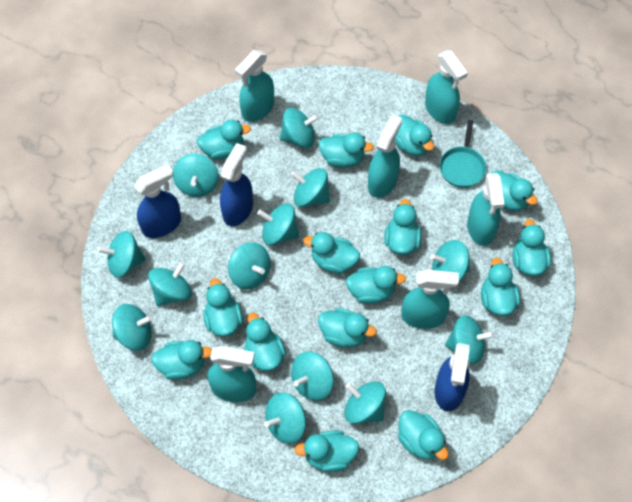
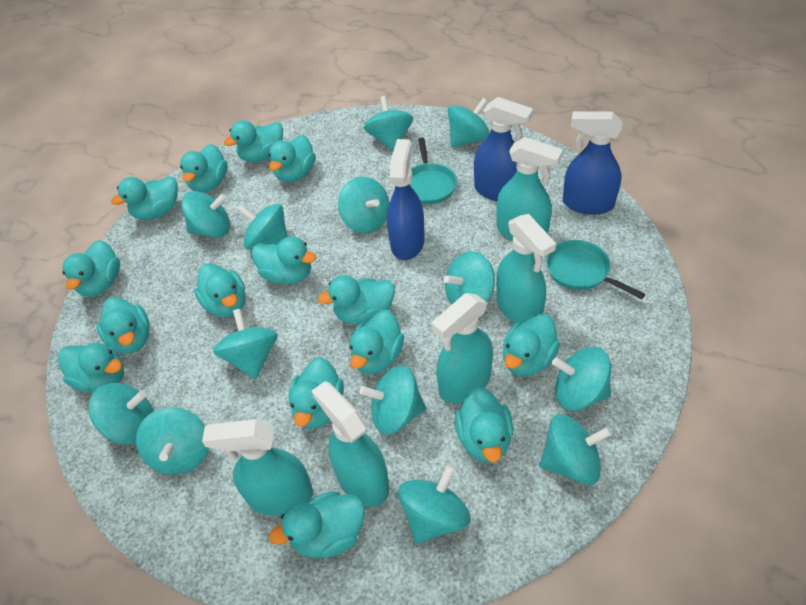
turquoise pan: [439,120,487,188] = 1 -> [410,138,457,204] [546,240,645,299] = 2
turquoise spray bottle: [207,346,256,402] [235,50,274,122] [368,115,402,198] [401,270,459,329] [425,50,468,124] [467,173,505,246] = 6 -> [202,419,313,516] [312,381,389,507] [432,293,493,403] [496,137,563,241] [496,214,556,324] = 5

